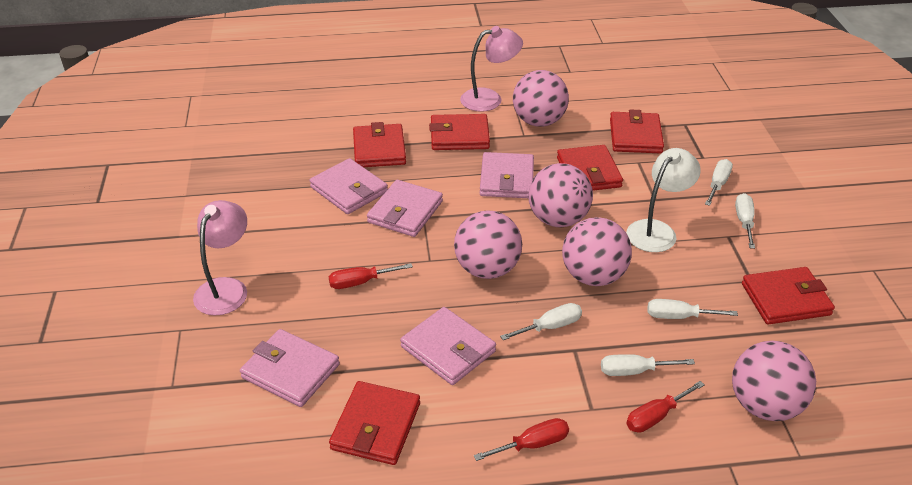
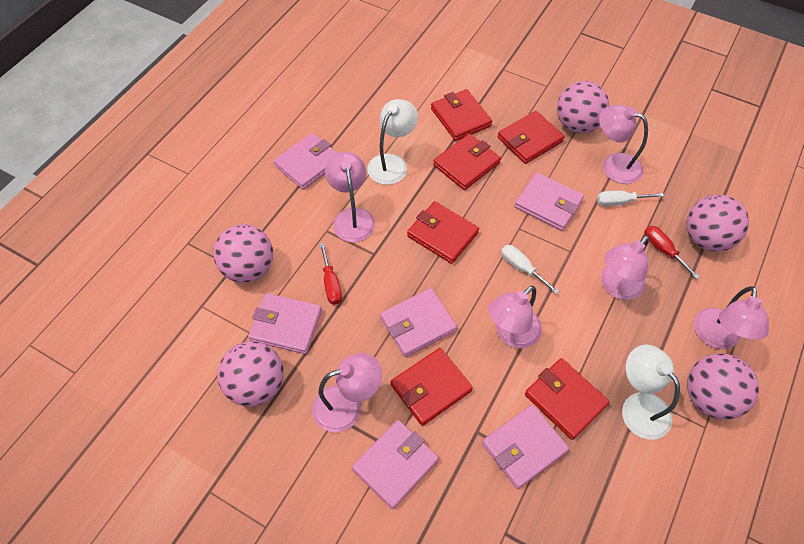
pink lamp: [193,200,247,316] [460,26,523,112] = 2 -> [312,353,382,432] [325,152,375,242] [488,286,542,348] [599,105,648,184] [601,235,649,300] [694,286,769,349] = 6
pink wallet: [240,329,340,407] [309,158,388,214] [367,180,443,237] [400,307,496,385] [480,152,534,198] = 5 -> [248,293,322,354] [274,133,337,190] [352,420,439,509] [380,288,457,357] [482,405,569,489] [514,172,584,231] = 6
red screwdriver: [328,263,413,289] [474,418,569,461] [626,381,704,433] = 3 -> [320,243,342,305] [645,226,700,279] = 2
white lamp: [626,148,701,252] = 1 -> [367,99,418,185] [622,345,680,440] = 2
white screwdriver: [500,303,582,340] [601,354,695,376] [648,299,738,319] [705,159,733,206] [735,193,755,249] = 5 -> [501,245,559,294] [597,191,664,206] = 2

